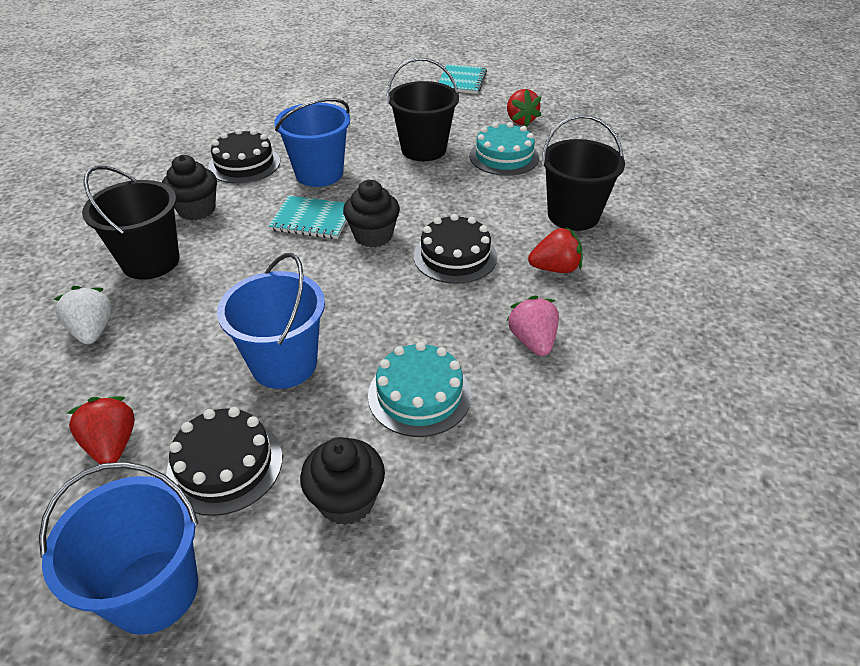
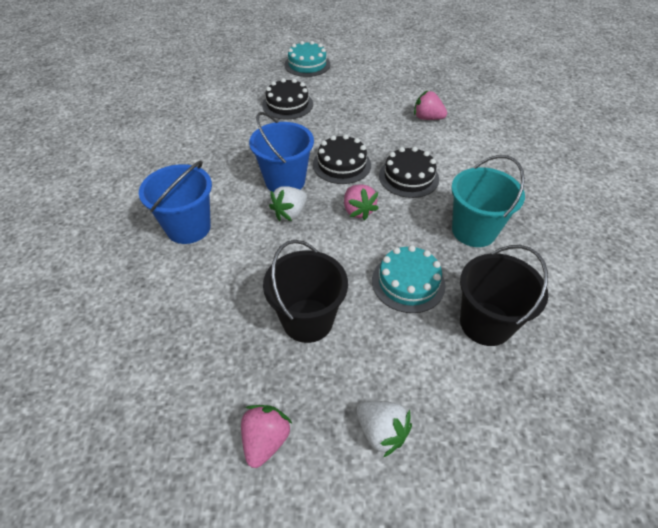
black bucket: [82,165,179,280] [387,57,459,161] [542,115,625,231] = 3 -> [263,240,348,343] [460,245,548,346] = 2
black cupcake: [162,155,217,220] [300,437,385,525] [343,180,400,247] = 3 -> none = 0
blue bucket: [39,462,199,635] [217,253,325,389] [274,98,350,187] = 3 -> [139,161,212,244] [249,112,314,192] = 2
pink strawberry: [506,295,559,356] = 1 -> [241,405,293,468] [344,184,379,220] [414,90,447,120] = 3
red strawberry: [67,396,135,464] [507,89,541,127] [528,227,583,273] = 3 -> none = 0
turquoise bucket: none = 0 -> [451,155,525,247] = 1
turquoise notebook: [269,196,347,239] [438,64,487,94] = 2 -> none = 0
white strawberry: [54,286,112,344] = 1 -> [269,186,307,221] [356,401,412,457] = 2

